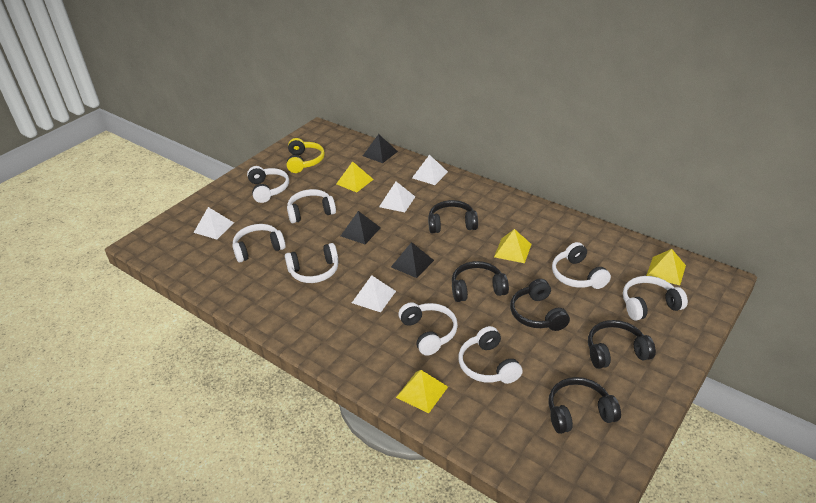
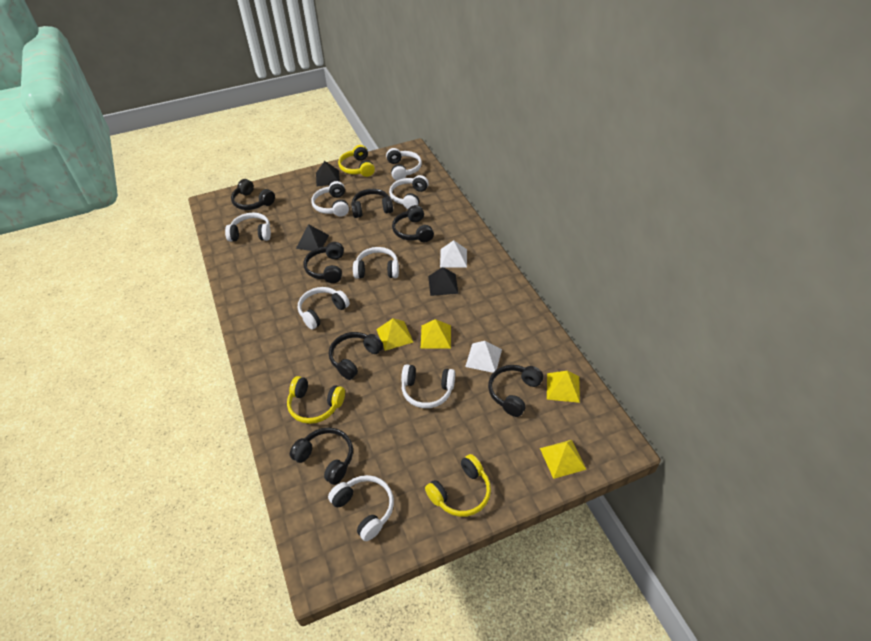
black headphones: [428,200,478,233] [452,261,509,302] [510,279,570,331] [548,377,621,434] [588,320,656,369] = 5 -> [231,179,275,210] [290,427,353,485] [303,242,344,283] [329,332,384,380] [351,189,393,218] [392,205,434,242] [488,365,544,417] = 7
white pyramid: [194,207,234,239] [352,275,396,312] [379,182,415,212] [412,155,448,185] = 4 -> [440,240,467,267] [465,341,502,373] = 2
yellow headphones: [287,138,325,173] = 1 -> [287,376,345,424] [338,145,375,177] [425,454,491,517] = 3

